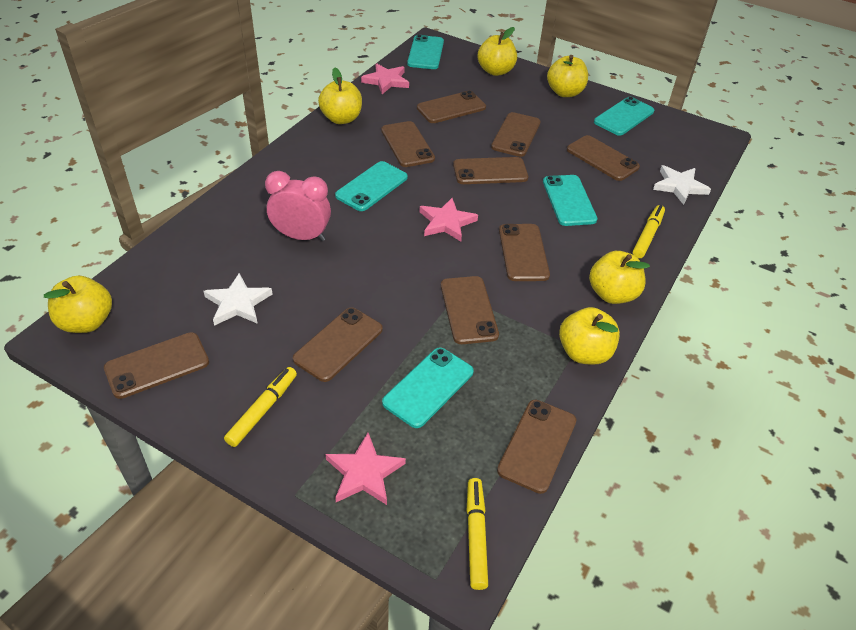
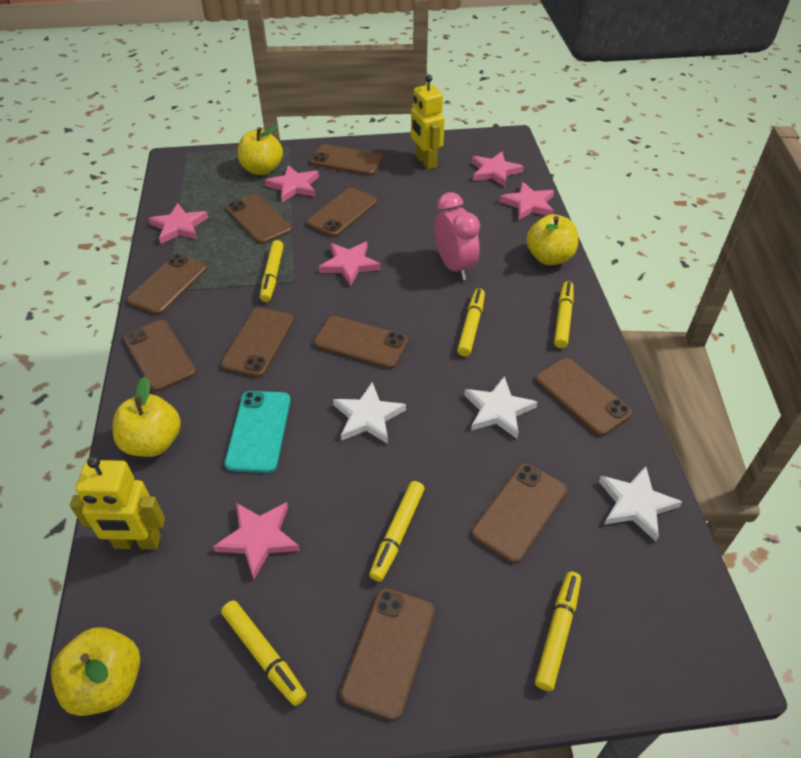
pink star: [326,433,406,505] [361,63,409,94] [419,198,478,242] = 3 -> [148,203,208,244] [213,502,300,579] [265,165,319,202] [319,242,381,286] [472,151,524,187] [500,182,554,220] = 6
turquoise phone: [335,161,408,211] [382,347,474,428] [407,35,444,69] [543,175,597,226] [594,97,654,136] = 5 -> [225,391,291,473] = 1
white star: [204,273,273,326] [653,165,711,205] = 2 -> [333,382,406,444] [464,376,537,438] [599,466,682,542] = 3
yellow apple: [44,276,112,333] [318,68,362,124] [478,27,517,76] [547,55,588,97] [559,307,620,365] [589,251,650,304] = 6 -> [51,627,140,716] [113,376,181,457] [238,126,283,175] [526,214,578,265] = 4
yellow marker: [224,367,297,447] [467,478,488,590] [633,205,665,258] = 3 -> [221,600,306,706] [260,240,284,302] [369,481,425,582] [457,288,485,356] [535,571,581,691] [554,281,574,348] = 6
yellow robot: none = 0 -> [70,456,165,550] [411,75,445,170] = 2

